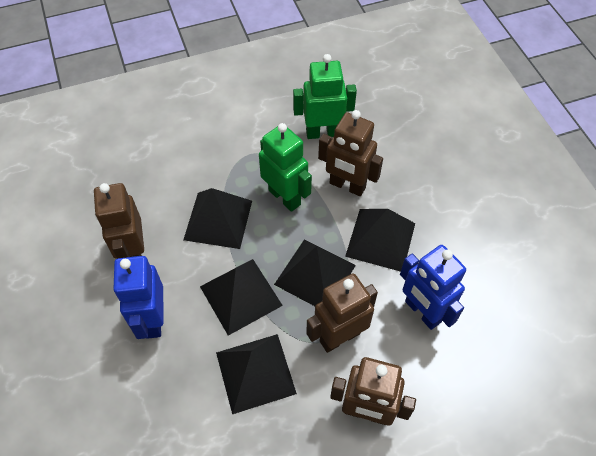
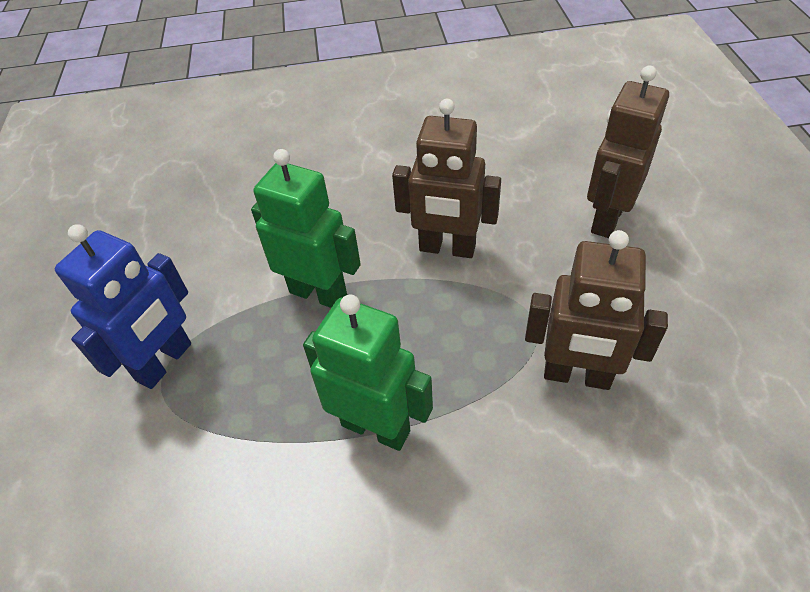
black pyramid: [183,188,252,249] [200,259,283,336] [216,334,297,414] [274,239,356,306] [345,209,415,272] = 5 -> none = 0
blue robot: [113,256,164,339] [400,245,466,330] = 2 -> [55,224,191,389] = 1
brown robot: [94,183,144,259] [306,273,378,353] [318,110,383,196] [330,357,416,425] = 4 -> [392,99,501,258] [525,230,668,390] [587,66,669,238] = 3

